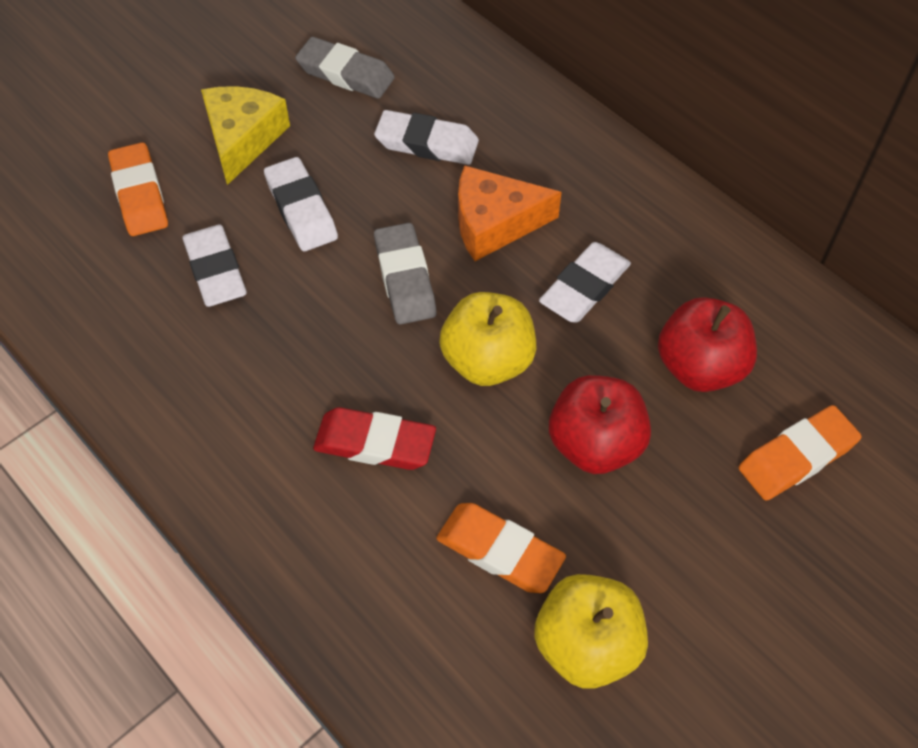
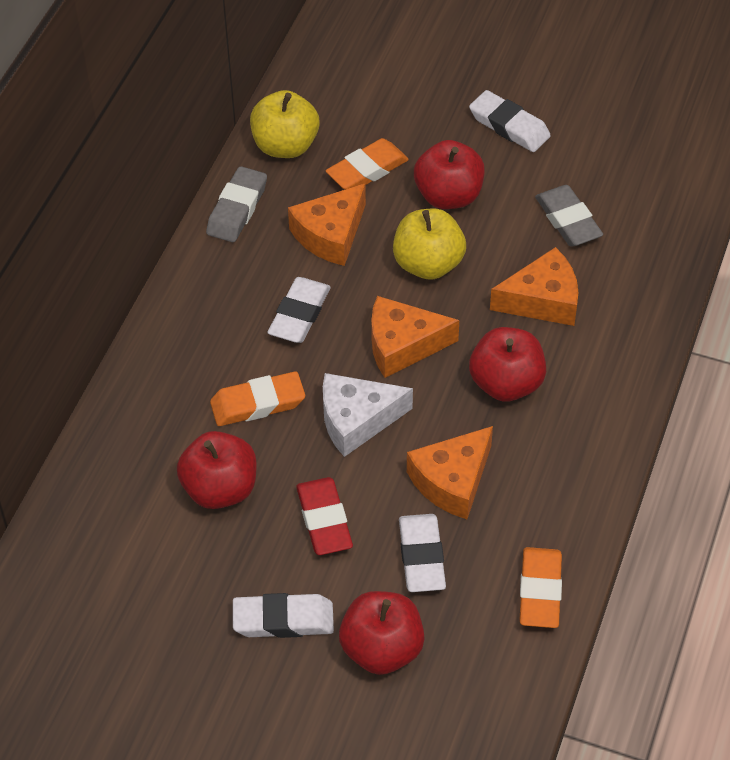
orange cheese: [458,165,562,261] = 1 -> [288,184,366,266] [371,296,459,378] [407,426,493,519] [490,247,579,326] = 4
red apple: [549,375,651,474] [658,297,757,392] = 2 -> [177,431,257,509] [339,591,425,675] [414,140,485,209] [469,327,546,402] = 4
white cheese: none = 0 -> [323,373,413,457] = 1
yellow cheese: [201,86,290,185] = 1 -> none = 0

